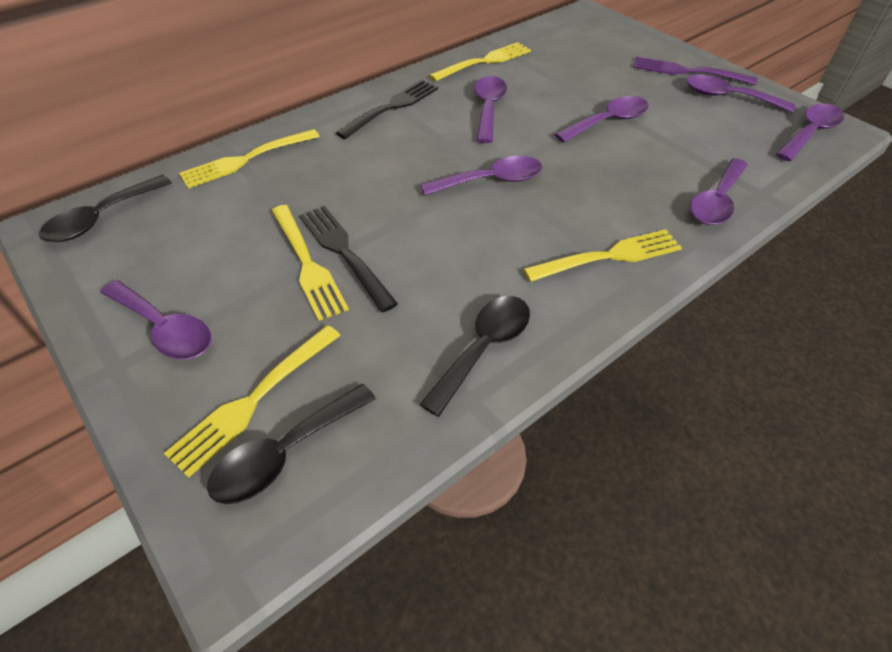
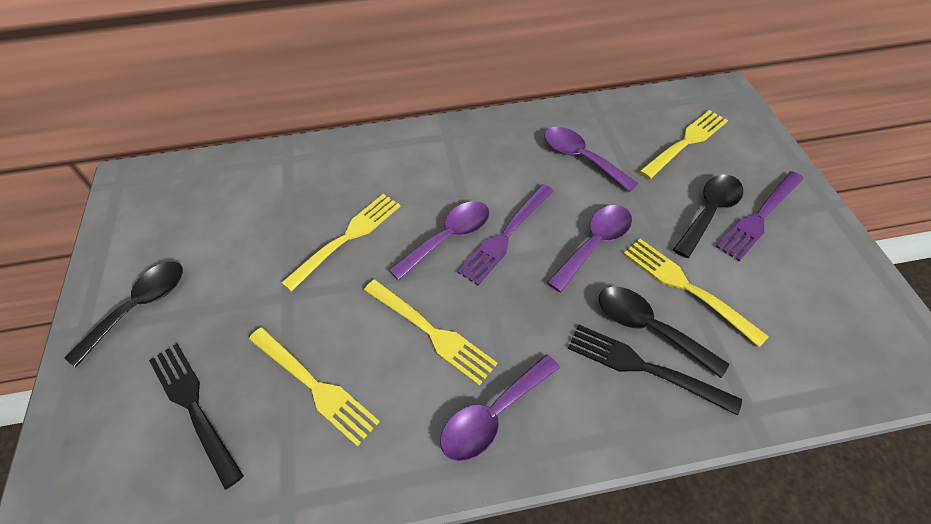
purple fork: [633,56,758,85] = 1 -> [457,184,554,285] [716,171,804,261] = 2
purple spoon: [100,280,211,359] [420,156,542,196] [474,76,507,143] [555,96,649,143] [686,75,795,113] [690,158,748,225] [776,104,844,161] = 7 -> [389,201,490,281] [440,354,560,461] [544,127,639,192] [547,205,632,292] = 4

